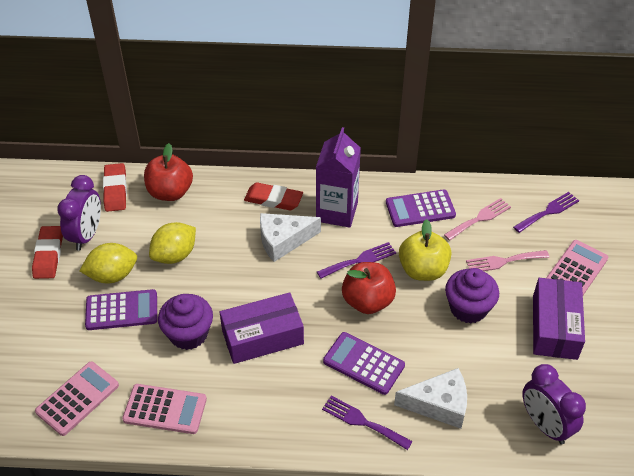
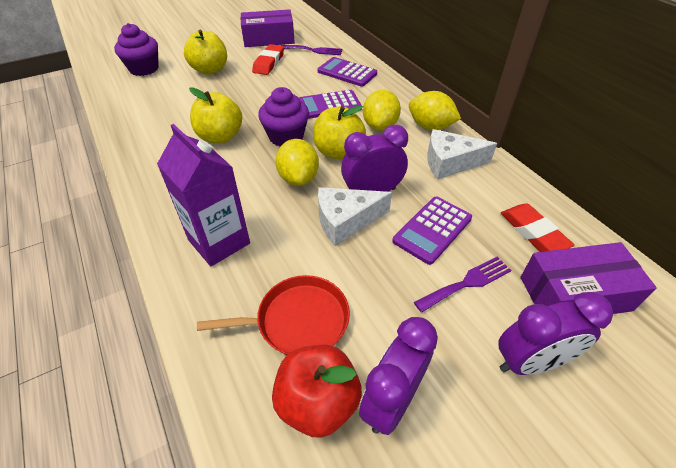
pink calculator: [35,361,119,436] [122,384,207,434] [546,240,608,295] = 3 -> none = 0
pink fork: [444,198,511,241] [466,250,549,271] = 2 -> none = 0
purple clock: [57,175,101,251] [522,364,586,444] = 2 -> [341,125,408,192] [359,317,438,435] [498,292,613,375] = 3
purple fork: [317,242,396,279] [322,396,413,450] [513,192,579,233] = 3 -> [281,45,342,55] [414,256,512,312] = 2
red apple: [144,143,193,201] [342,262,396,314] = 2 -> [272,345,362,438] = 1
red eraser: [32,226,63,279] [103,163,127,212] [244,183,303,210] = 3 -> [252,44,284,75] [501,203,575,252] = 2
red pan: none = 0 -> [197,275,350,355] = 1
yellow apple: [399,219,451,281] = 1 -> [184,30,227,75] [189,87,242,143] [313,105,366,160] = 3
yellow lemon: [79,243,137,284] [149,222,196,264] = 2 -> [275,139,319,186] [363,90,401,131] [409,91,461,130] = 3

